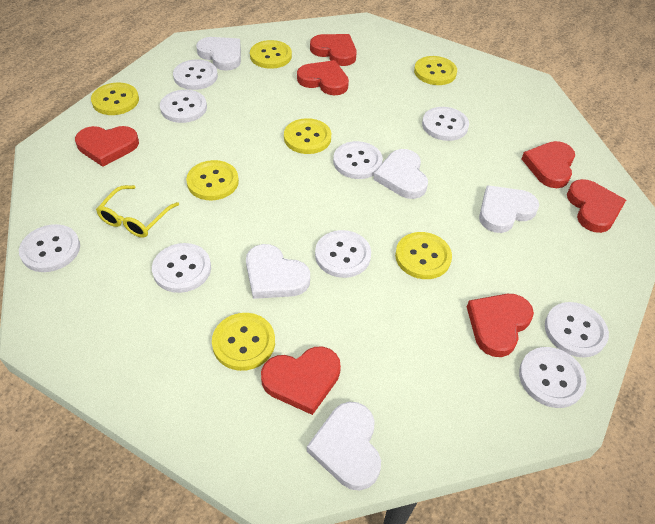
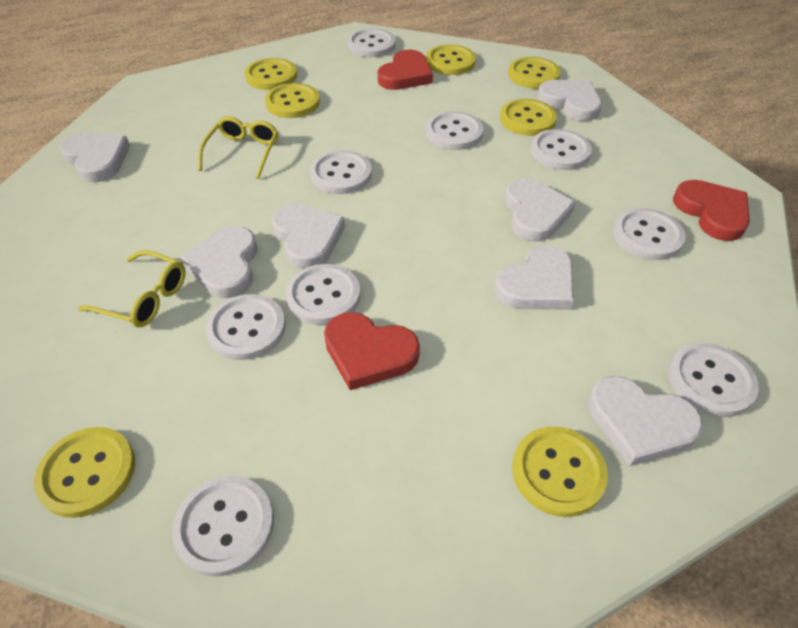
red heart: [75,126,139,167] [261,346,341,415] [297,60,349,95] [310,34,357,66] [467,294,534,357] [522,141,575,188] [567,179,626,233] = 7 -> [324,312,420,390] [378,50,433,90] [673,180,750,241] = 3
white heart: [196,37,241,71] [246,244,310,299] [307,402,381,491] [373,149,428,199] [479,185,539,233] = 5 -> [60,133,130,182] [180,226,257,298] [272,204,345,269] [494,245,574,310] [505,178,576,242] [537,80,602,121] [588,376,703,467] = 7
yellow glasses: [96,185,179,238] = 1 -> [78,250,186,328] [198,116,278,179] = 2

